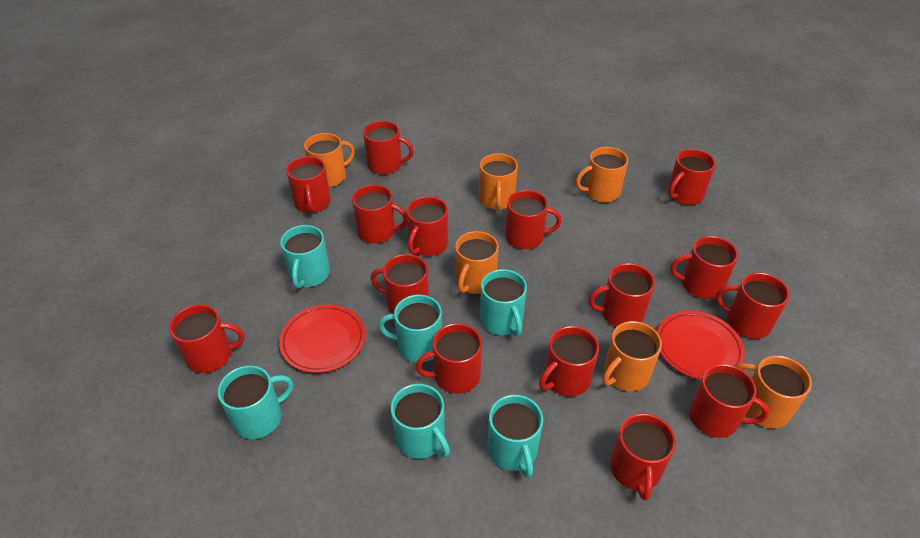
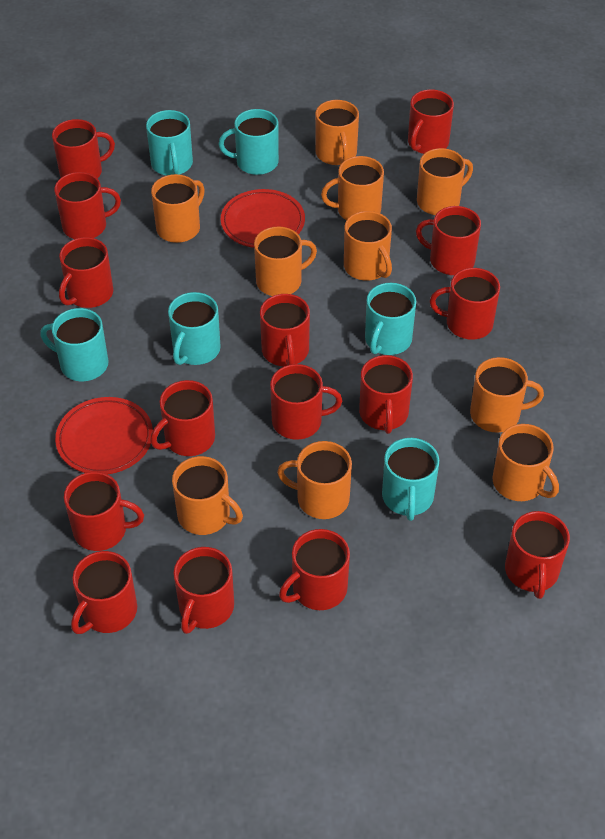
orange mug: [304,133,355,187] [455,231,499,294] [479,153,518,210] [576,147,628,202] [602,321,662,391] [735,355,812,429] = 6 -> [151,174,205,243] [172,456,243,535] [254,227,317,296] [277,441,352,519] [315,100,359,165] [321,156,384,220] [344,211,392,281] [417,148,473,215] [470,357,544,433] [493,424,559,501] = 10

